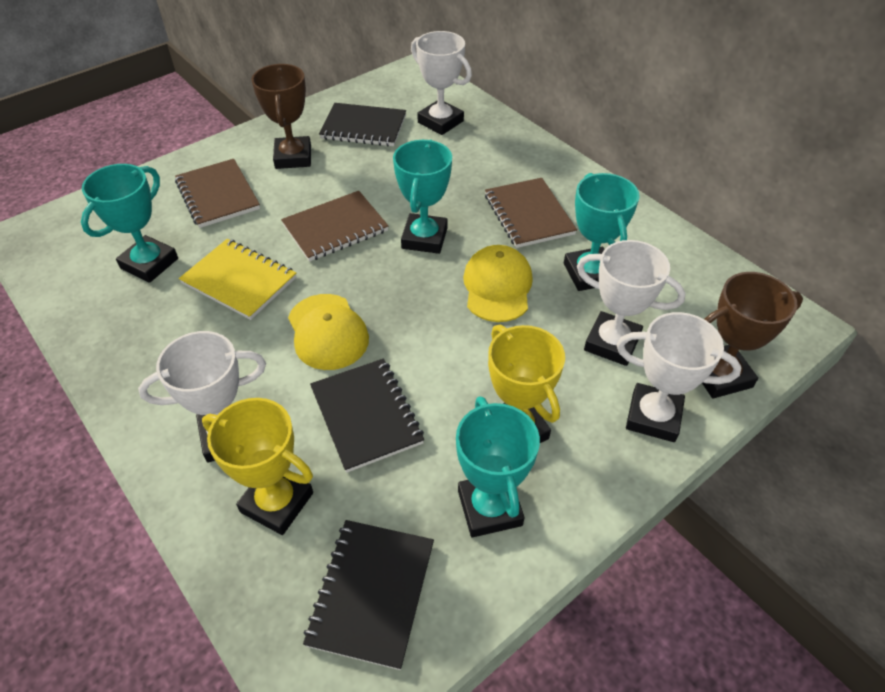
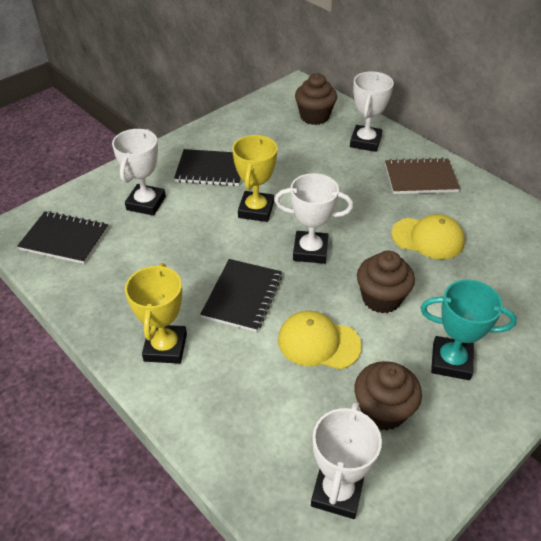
brown cupcake: none = 0 -> [295,73,337,125] [354,361,422,431] [357,251,415,314] = 3
brown notebook: [175,159,260,228] [281,191,388,262] [485,178,577,248] = 3 -> [385,157,460,194] = 1
brown trophy: [252,64,311,169] [702,272,803,399] = 2 -> none = 0
turquoise trophy: [81,164,178,283] [393,140,452,254] [456,396,540,537] [564,173,640,291] = 4 -> [421,279,517,380] = 1
yellow notebook: [179,239,296,320] = 1 -> none = 0

